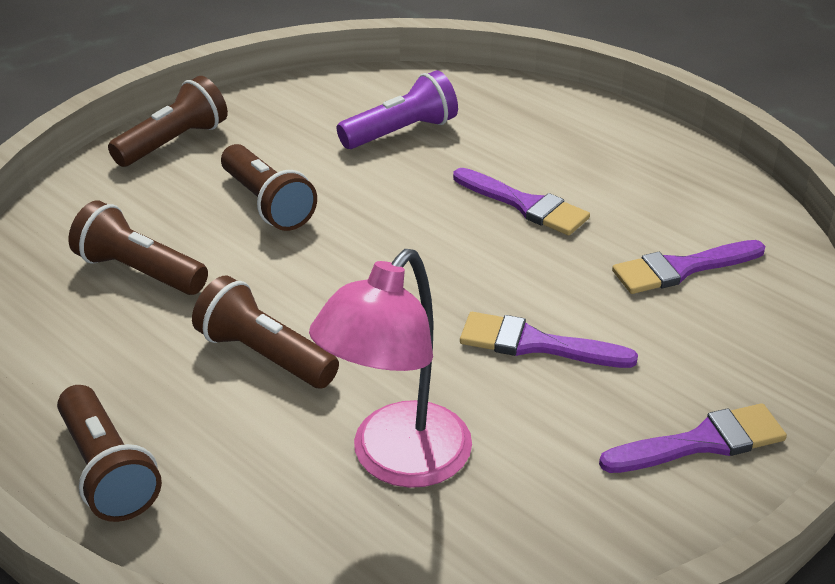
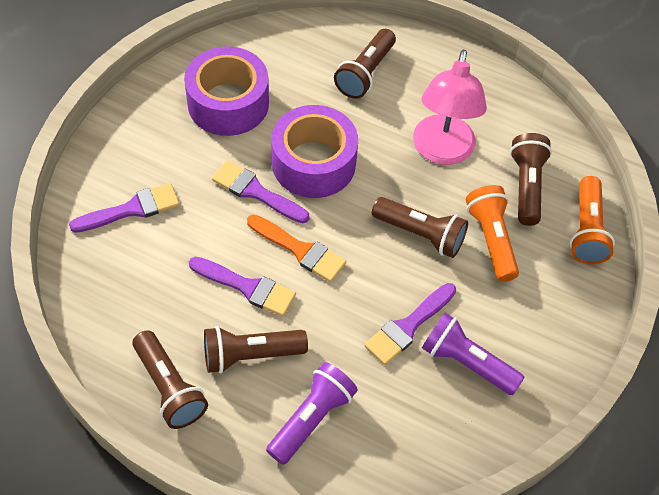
orange brush: none = 0 -> [247,215,346,282] = 1
orange flashlight: none = 0 -> [466,185,519,282] [570,176,615,264] = 2
purple flashlight: [337,70,458,149] = 1 -> [266,362,358,465] [422,313,524,395] = 2
purple tape: none = 0 -> [184,46,269,136] [271,105,358,198] = 2

